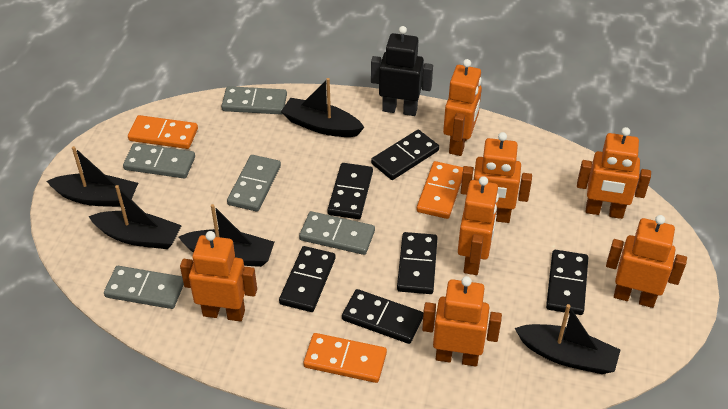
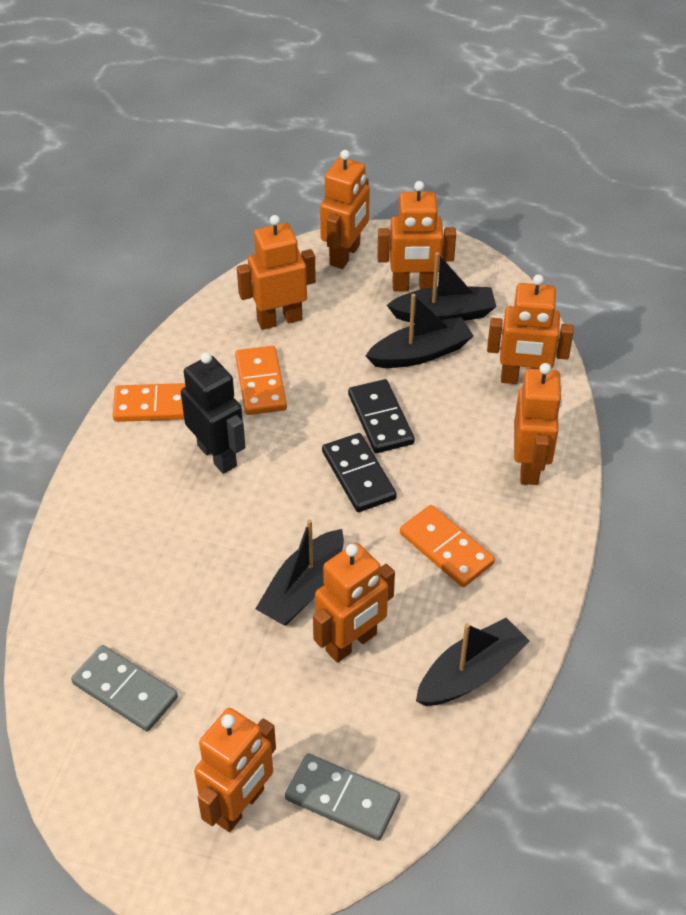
black boat: [47,146,138,207] [88,185,182,249] [178,204,274,267] [281,78,365,137] [515,304,620,374] = 5 -> [255,519,344,625] [366,294,474,368] [387,252,496,323] [416,618,529,706] = 4
black domino: [279,246,335,312] [327,163,373,219] [342,289,423,344] [371,130,439,180] [397,232,438,294] [546,250,588,315] = 6 -> [322,433,397,512] [348,379,415,453] = 2
grey domino: [104,266,184,309] [123,143,195,179] [221,86,287,114] [227,155,281,212] [299,211,375,255] = 5 -> [71,645,178,732] [285,753,400,840] = 2

